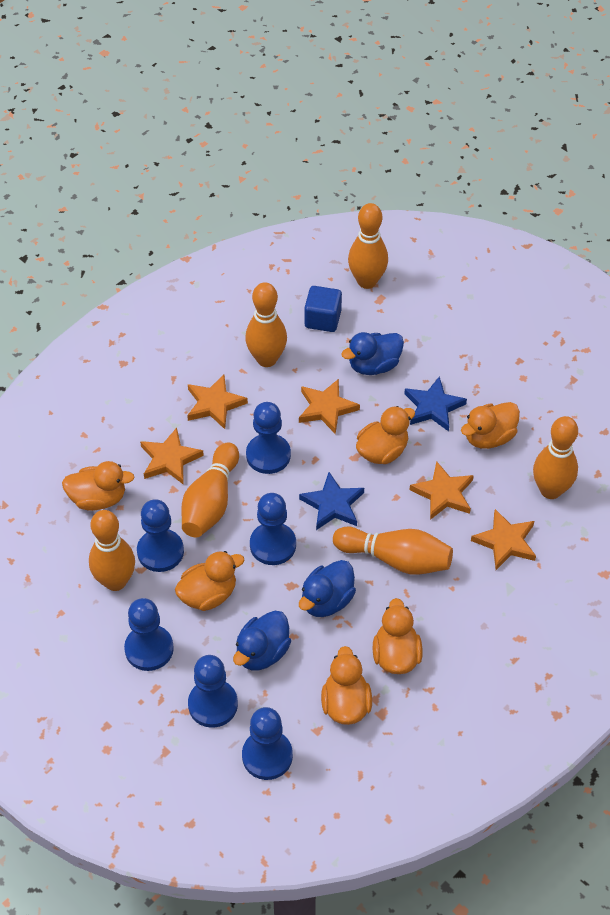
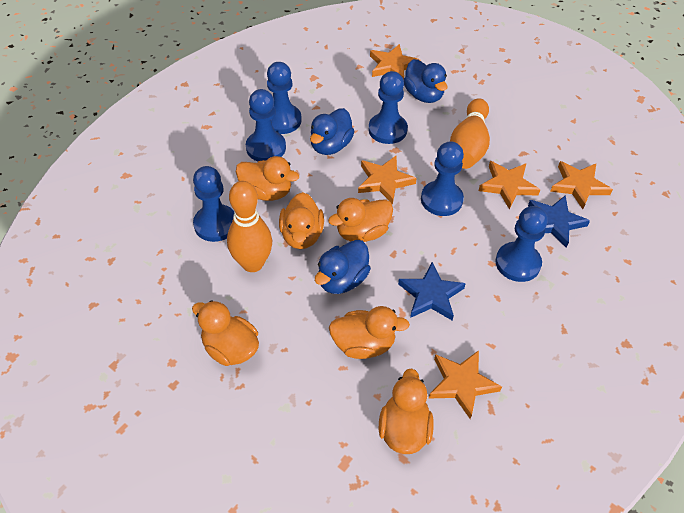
blue cube: [305,286,342,332] = 1 -> none = 0
orange bowling pin: [89,510,135,591] [181,442,239,538] [245,282,287,367] [333,526,453,575] [348,203,388,289] [533,416,578,499] = 6 -> [227,181,272,272] [450,98,490,169] = 2

